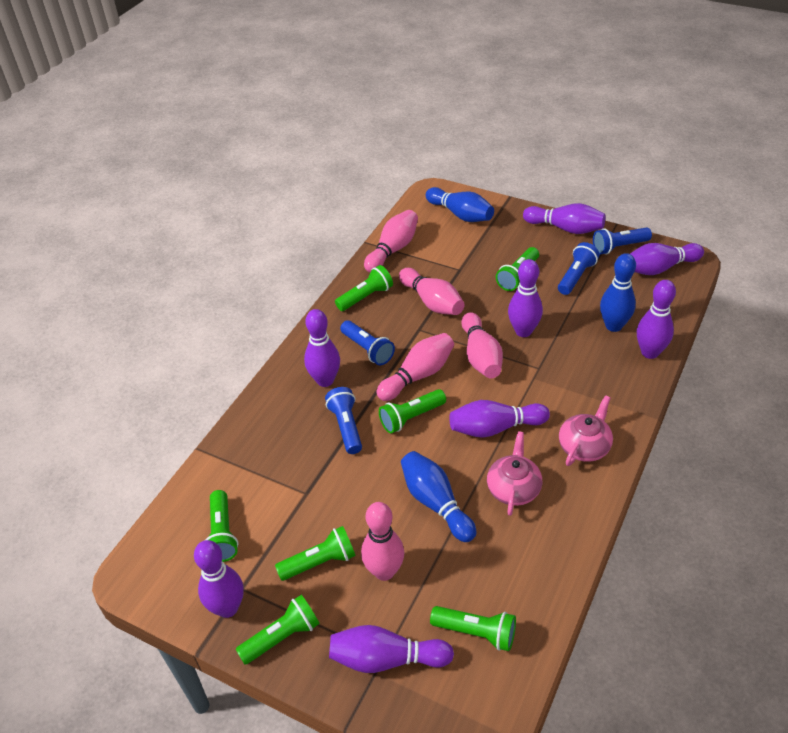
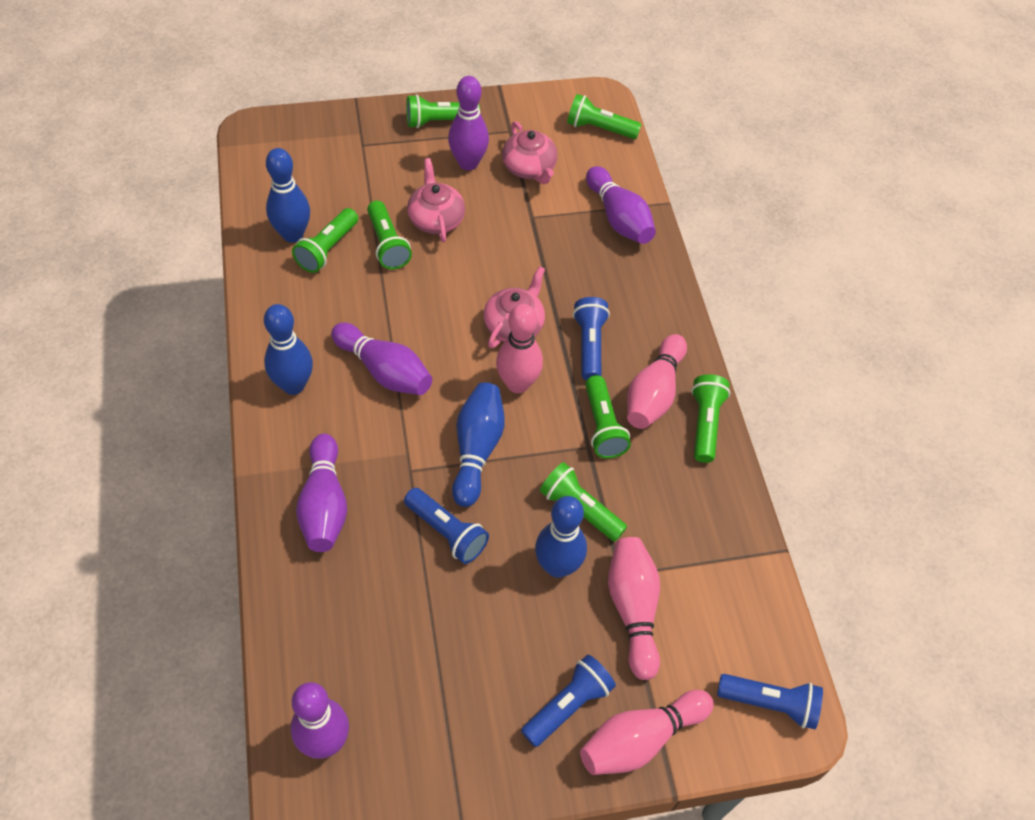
blue bowling pin: [401,451,477,542] [426,187,494,222] [600,253,636,332] = 3 -> [264,304,313,395] [266,148,310,243] [452,382,505,507] [535,496,587,578] = 4
pink bowling pin: [361,502,404,581] [364,210,418,272] [377,333,454,401] [399,268,465,315] [461,312,503,378] = 5 -> [496,304,543,393] [580,690,714,775] [608,537,660,680] [627,334,687,429] = 4
pink teapot: [487,431,542,516] [559,395,613,466] = 2 -> [407,158,465,243] [484,266,545,348] [502,121,558,184] = 3
purple bowling pin: [194,540,244,618] [304,309,340,387] [329,625,454,673] [449,400,550,438] [508,259,543,337] [523,203,605,234] [630,243,704,275] [637,280,676,359] = 8 -> [291,682,349,759] [296,434,347,552] [331,323,432,395] [448,76,489,170] [586,166,656,244] = 5

